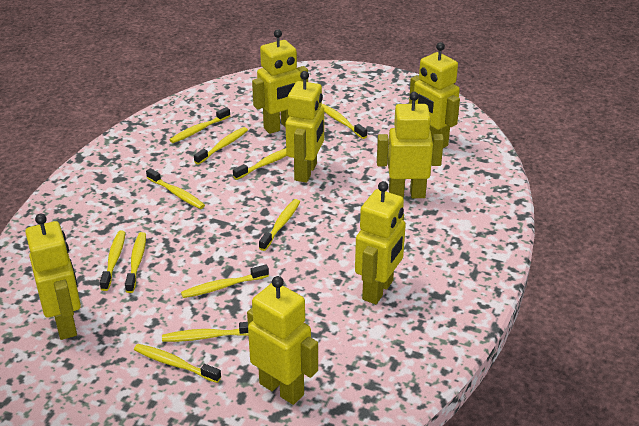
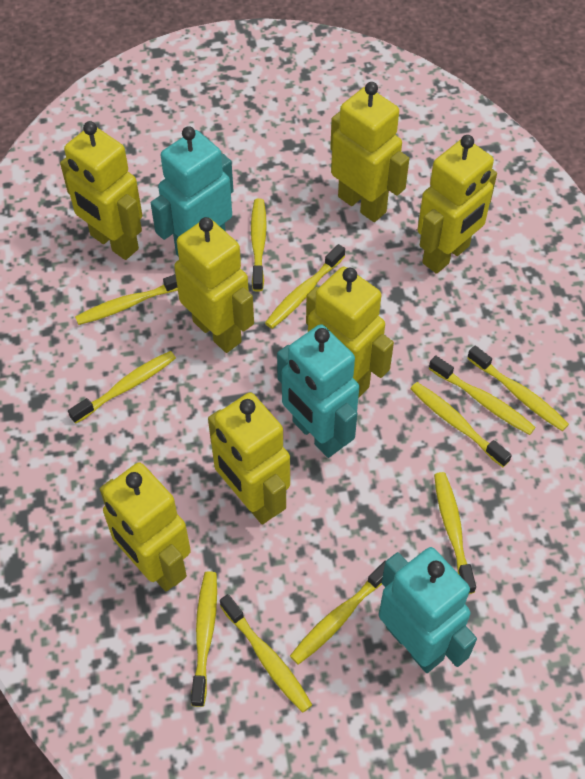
turquoise robot: none = 0 -> [151,126,234,257] [277,324,359,458] [379,547,477,673] = 3

